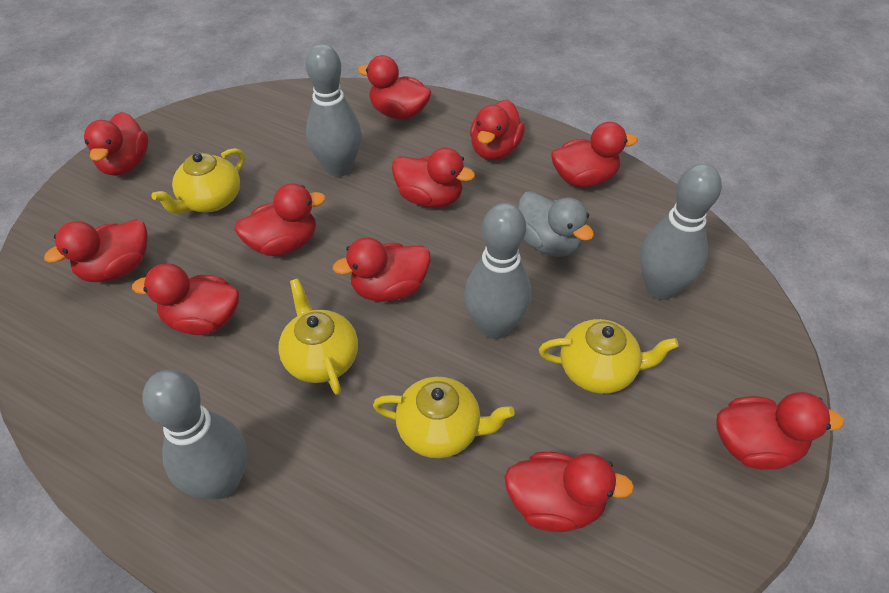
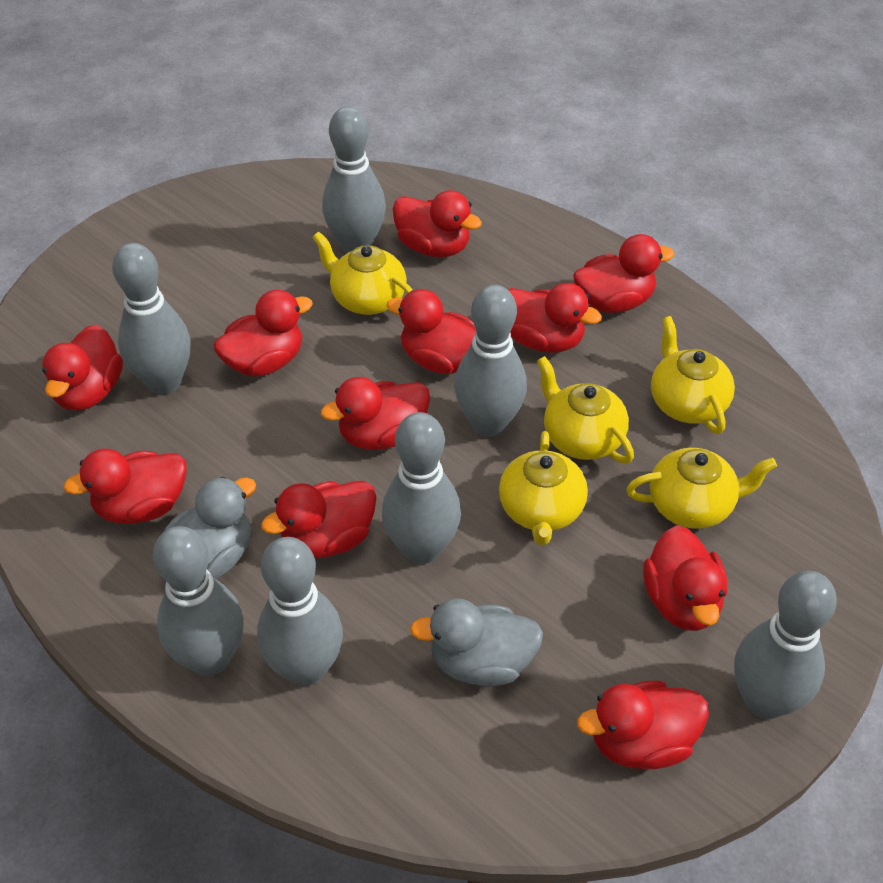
grey bowling pin: [142,370,247,499] [305,44,361,177] [464,203,531,339] [640,164,722,300] = 4 -> [112,243,191,395] [153,526,244,676] [257,537,343,686] [322,106,386,253] [382,412,461,564] [454,285,527,437] [734,571,837,719] = 7
grey duck: [518,191,594,257] = 1 -> [163,477,256,579] [410,598,543,686] = 2
yellow teapot: [152,148,244,214] [278,279,358,395] [373,377,515,458] [539,319,679,394] = 4 -> [313,231,412,315] [499,431,588,545] [537,356,634,463] [626,448,777,529] [651,316,735,434] = 5

